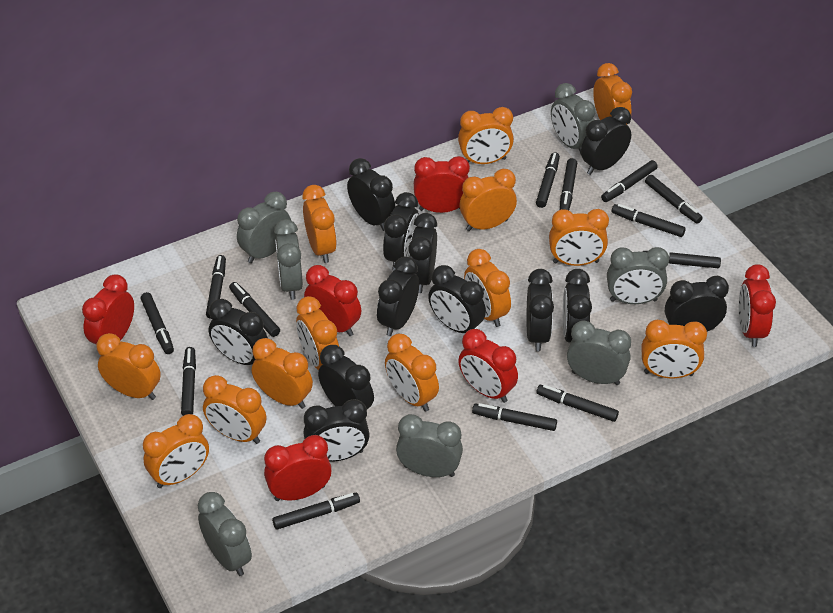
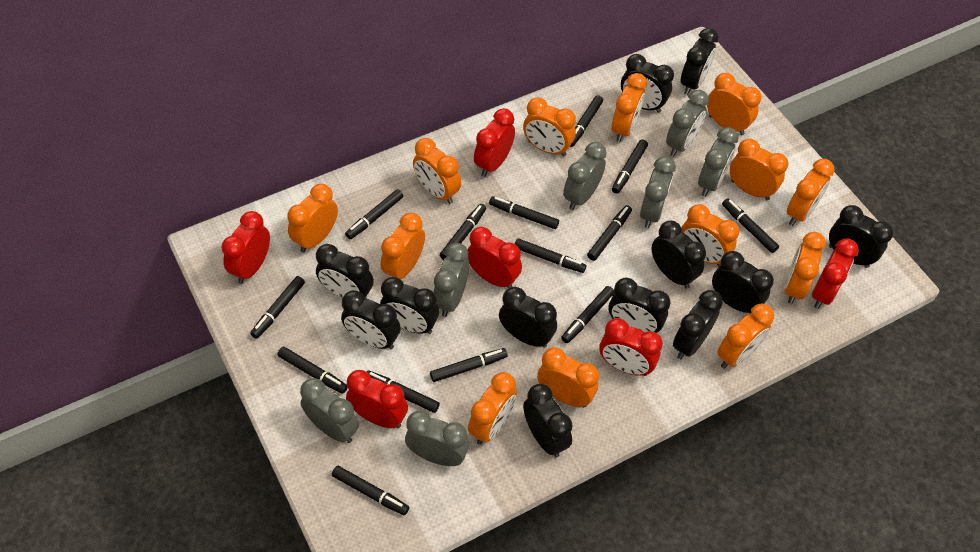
black marker: [141,292,174,354] [181,347,196,416] [206,255,226,319] [229,282,280,337] [272,493,360,530] [472,403,557,431] [536,152,560,208] [537,385,619,422] [560,158,577,210] [601,160,658,202] [612,204,686,237] [643,250,721,268] [645,175,703,224] = 13 -> [250,276,305,339] [277,347,348,394] [332,466,409,515] [345,189,403,239] [367,370,440,413] [430,348,508,382] [440,204,486,260] [489,196,559,229] [515,238,586,273] [561,286,614,343] [570,96,603,147] [587,205,632,261] [612,139,648,194] [722,198,779,253] = 14

